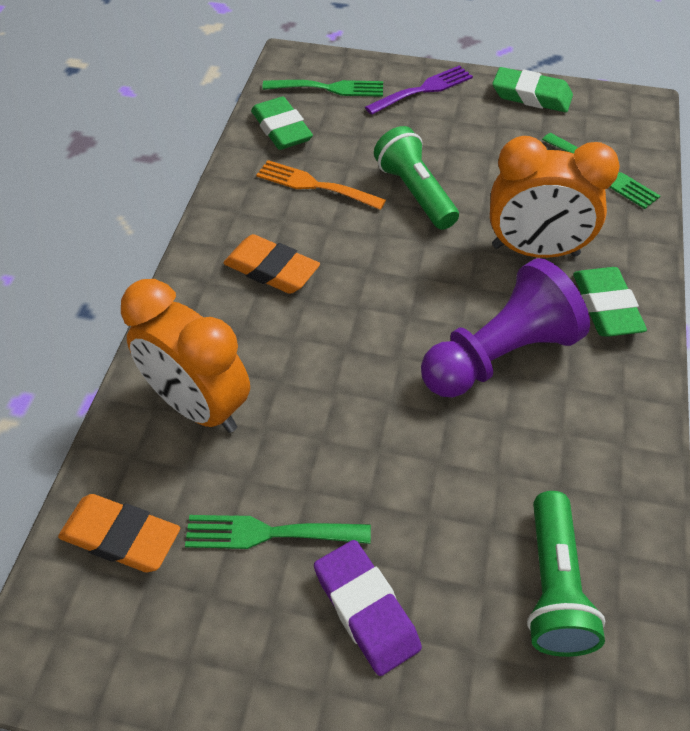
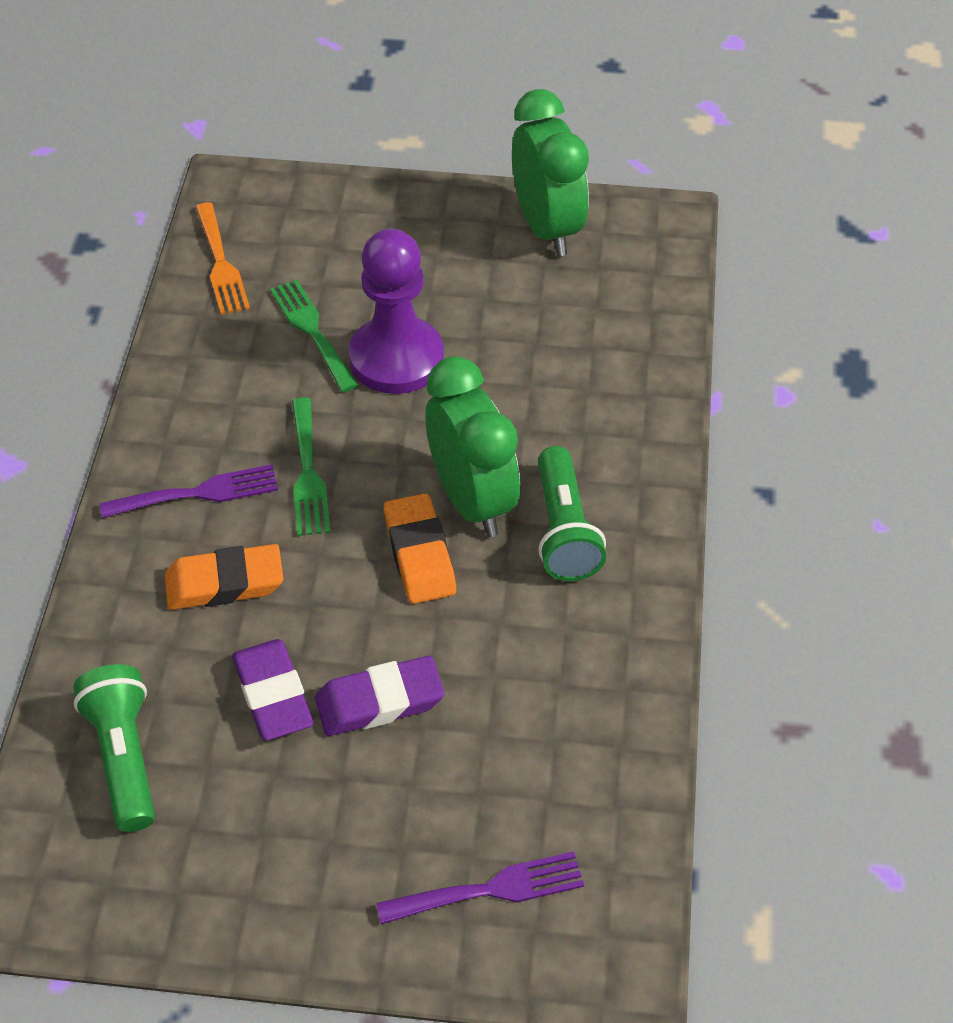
green clock: none = 0 -> [425,356,520,537] [512,89,589,256] = 2
green eraser: [251,97,313,150] [492,67,573,112] [573,267,647,336] = 3 -> none = 0
green fork: [185,515,371,549] [262,80,383,97] [542,133,660,209] = 3 -> [270,279,358,392] [292,397,330,536] = 2
orange clock: [121,279,250,433] [490,136,620,258] = 2 -> none = 0
purple eraser: [314,540,422,676] = 1 -> [232,639,314,741] [315,656,445,736] = 2
purple fork: [365,65,473,115] = 1 -> [100,464,278,518] [376,852,584,924] = 2

